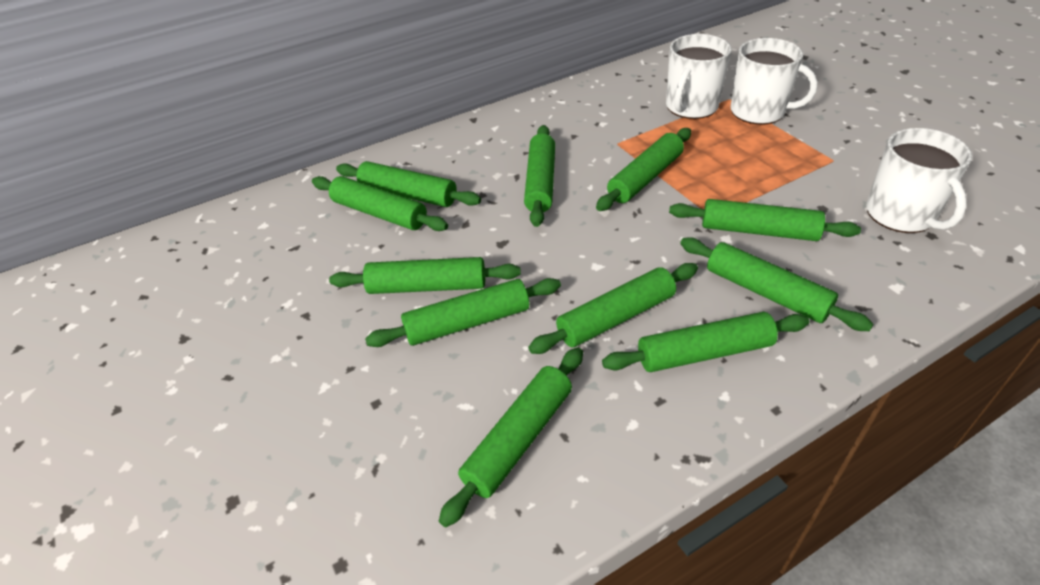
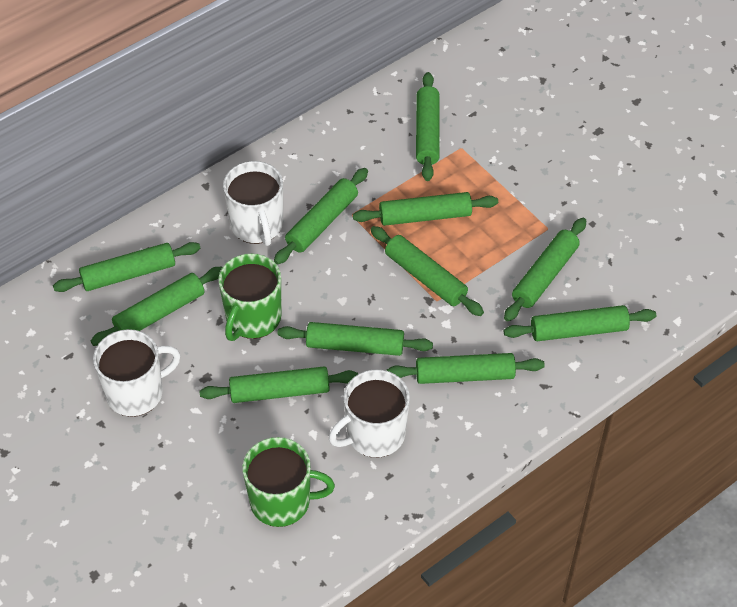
green mug: none = 0 -> [218,253,281,341] [242,437,335,527] = 2

